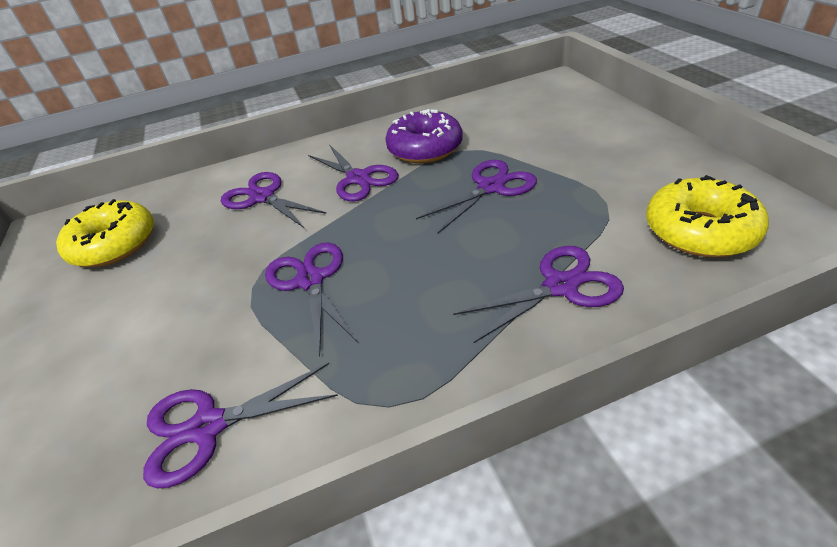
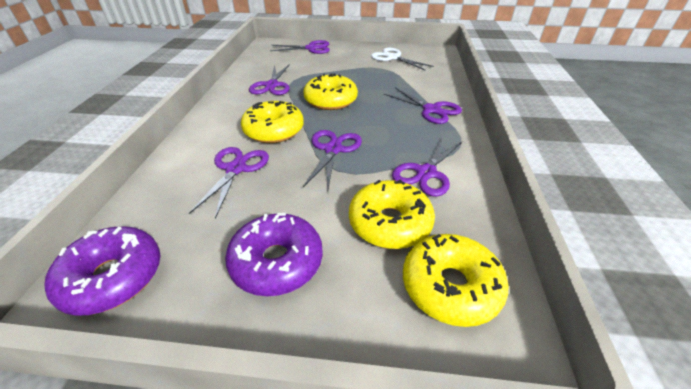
purple donut: [385,109,463,163] = 1 -> [44,226,161,316] [225,213,323,296] = 2
white scissors: none = 0 -> [371,48,434,70] = 1
yellow donut: [56,199,154,267] [646,175,769,257] = 2 -> [241,101,304,143] [304,73,358,110] [349,180,435,249] [403,234,508,327] = 4

